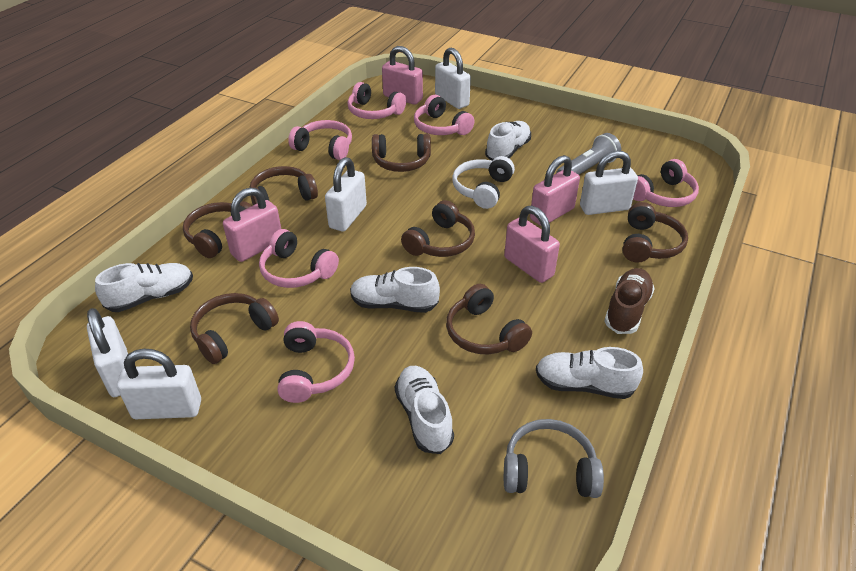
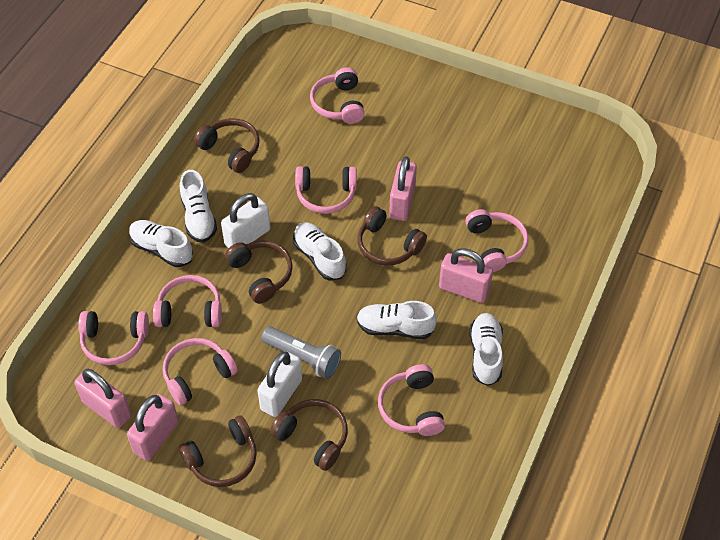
brown headphones: [183,201,252,258] [190,293,279,364] [250,166,318,205] [372,134,431,172] [401,200,475,257] [446,284,532,354] [622,202,688,263] = 7 -> [179,415,257,487] [194,118,260,173] [225,241,293,304] [270,399,348,471] [357,206,427,266] = 5
brown shoe: [604,268,655,334] = 1 -> none = 0
grey headphones: [504,419,604,498] = 1 -> none = 0
pink headphones: [259,229,339,288] [277,321,355,403] [288,120,352,160] [348,82,406,119] [414,95,474,135] [633,159,699,207] = 6 -> [78,311,149,365] [153,275,222,327] [163,338,238,405] [295,166,357,214] [310,67,365,124] [378,364,445,436] [465,209,529,272] = 7
white headphones: [452,156,515,209] = 1 -> none = 0
white padlock: [87,308,128,397] [117,348,201,419] [325,157,367,232] [435,48,471,109] [580,151,638,215] = 5 -> [221,193,271,248] [257,351,302,417] = 2

